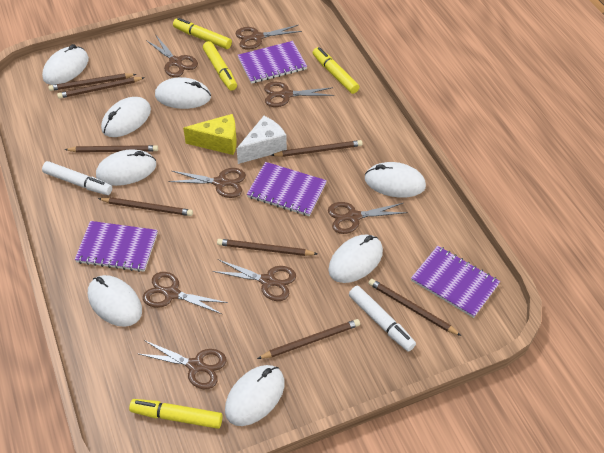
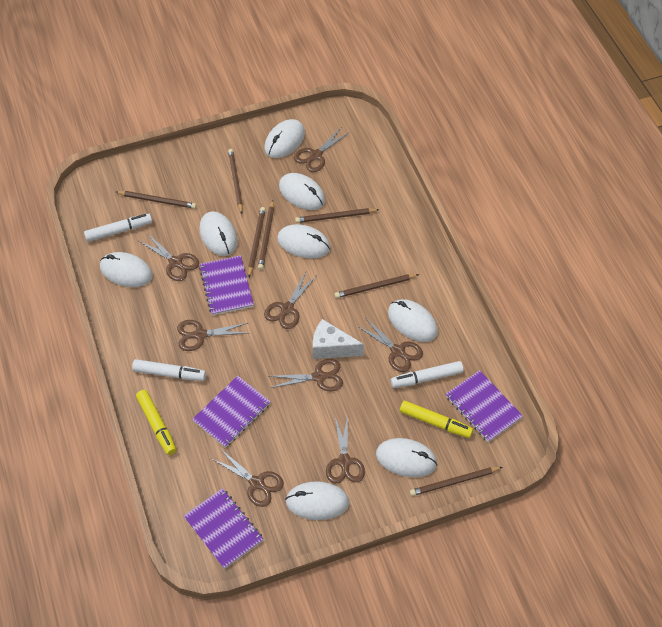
brown pencil: [48,73,136,91] [57,77,145,99] [64,145,158,153] [98,197,193,216] [217,239,317,256] [257,319,360,359] [271,140,363,157] [368,279,461,336] = 8 -> [116,191,196,209] [228,149,243,214] [248,207,266,277] [258,200,274,270] [295,208,379,223] [335,274,419,298] [410,467,502,496] = 7
white marker: [42,161,112,195] [349,286,416,352] = 2 -> [84,214,152,242] [132,359,206,381] [391,361,464,388] = 3
yellow cheese: [183,114,237,155] = 1 -> none = 0
yellow marker: [129,399,223,429] [173,18,232,49] [203,41,237,91] [313,47,359,94] = 4 -> [136,390,177,455] [400,401,473,438] = 2

